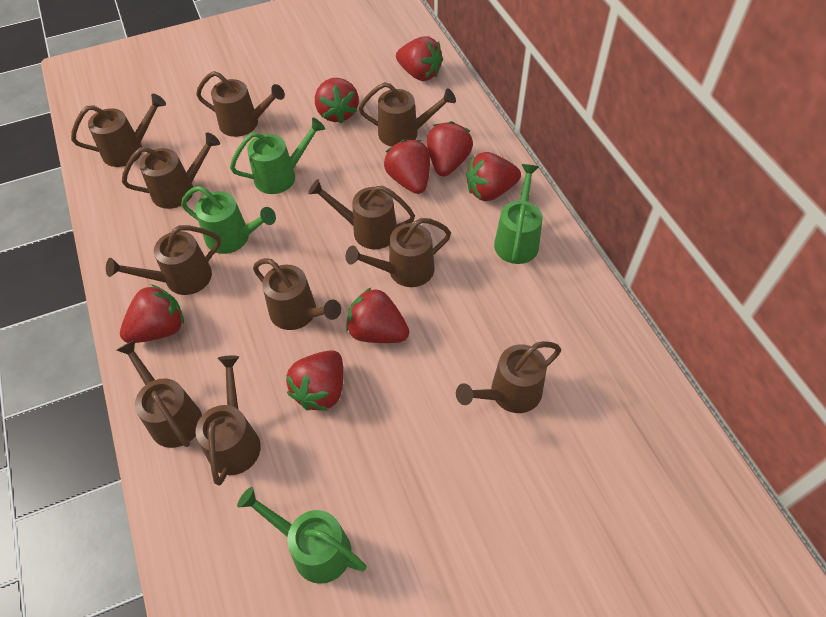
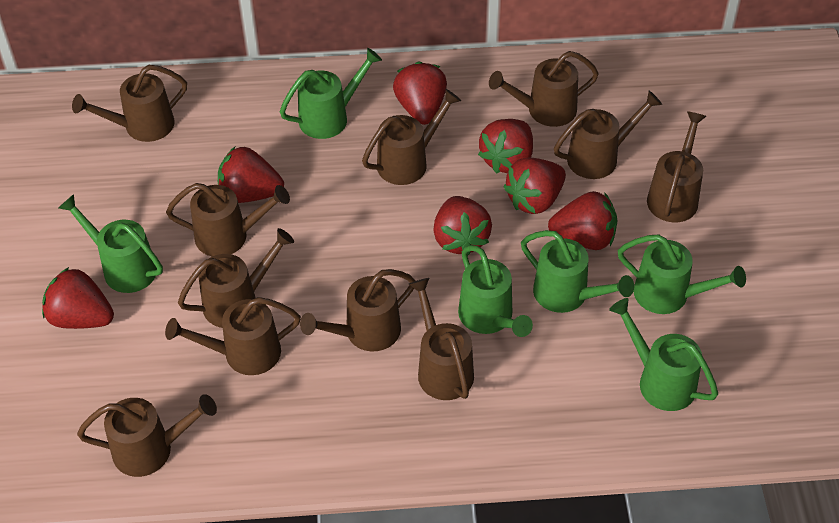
green watering can: [181,186,276,254] [230,118,325,194] [237,487,366,584] [494,164,542,264] = 4 -> [59,194,163,293] [280,48,382,139] [458,245,533,337] [521,230,634,313] [609,298,718,411] [618,234,746,314] = 6
red strawberry: [120,284,184,343] [286,350,344,411] [315,78,359,124] [346,287,410,343] [384,139,430,194] [396,36,443,81] [427,121,473,177] [466,152,521,201] = 8 -> [42,267,114,329] [218,147,284,203] [393,61,447,125] [433,196,492,255] [478,119,533,174] [503,157,566,214] [548,191,617,250] = 7

